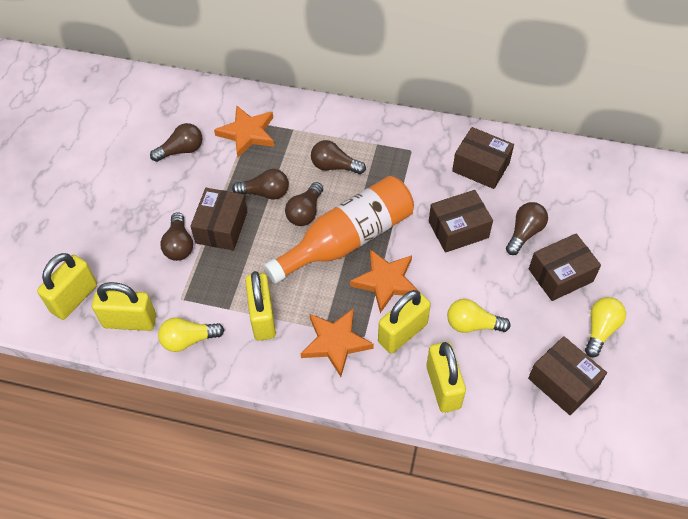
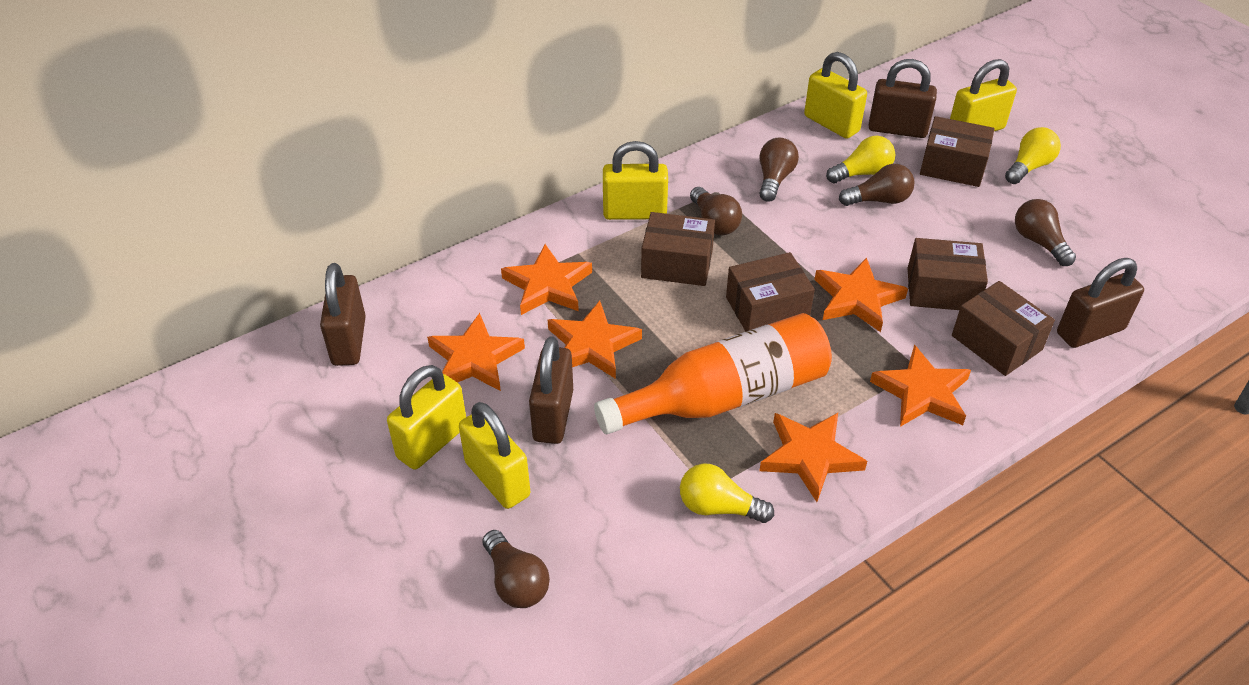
brown light bulb: [150,123,202,162] [160,212,193,261] [232,169,289,200] [285,182,323,226] [311,140,366,174] [506,202,548,255] = 6 -> [482,530,550,608] [690,187,742,235] [759,138,799,202] [839,164,915,206] [1015,199,1076,266] = 5
brown padlock: none = 0 -> [320,263,366,366] [529,336,573,444] [868,59,937,138] [1057,258,1144,348] = 4
orange star: [214,105,274,158] [300,308,374,377] [350,249,420,313] = 3 -> [427,313,525,391] [501,244,592,315] [548,301,642,379] [759,413,867,502] [814,258,908,332] [870,345,971,427] = 6

